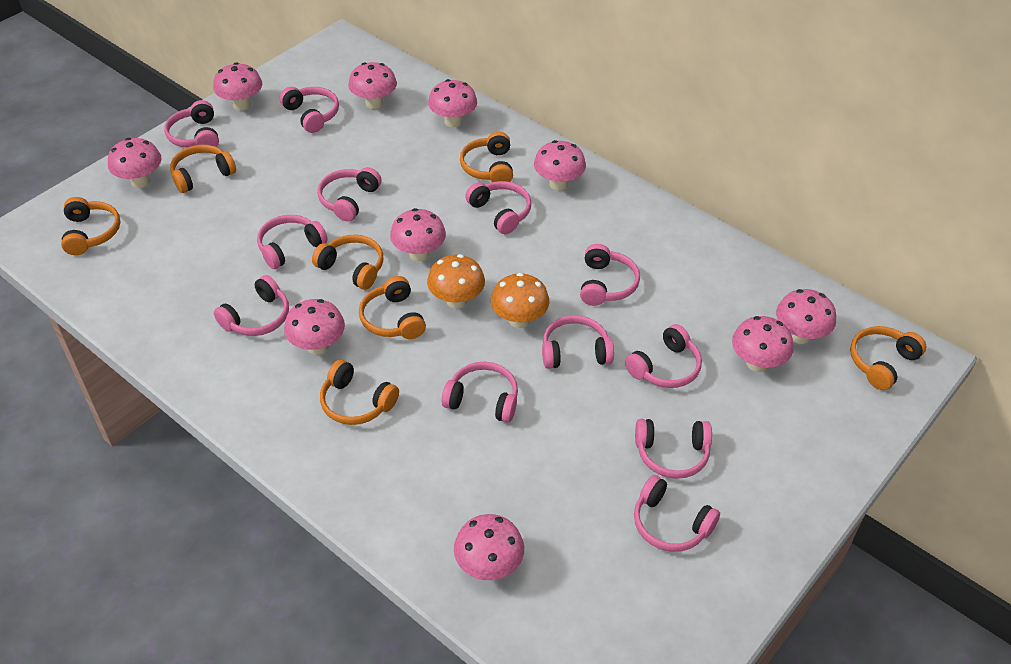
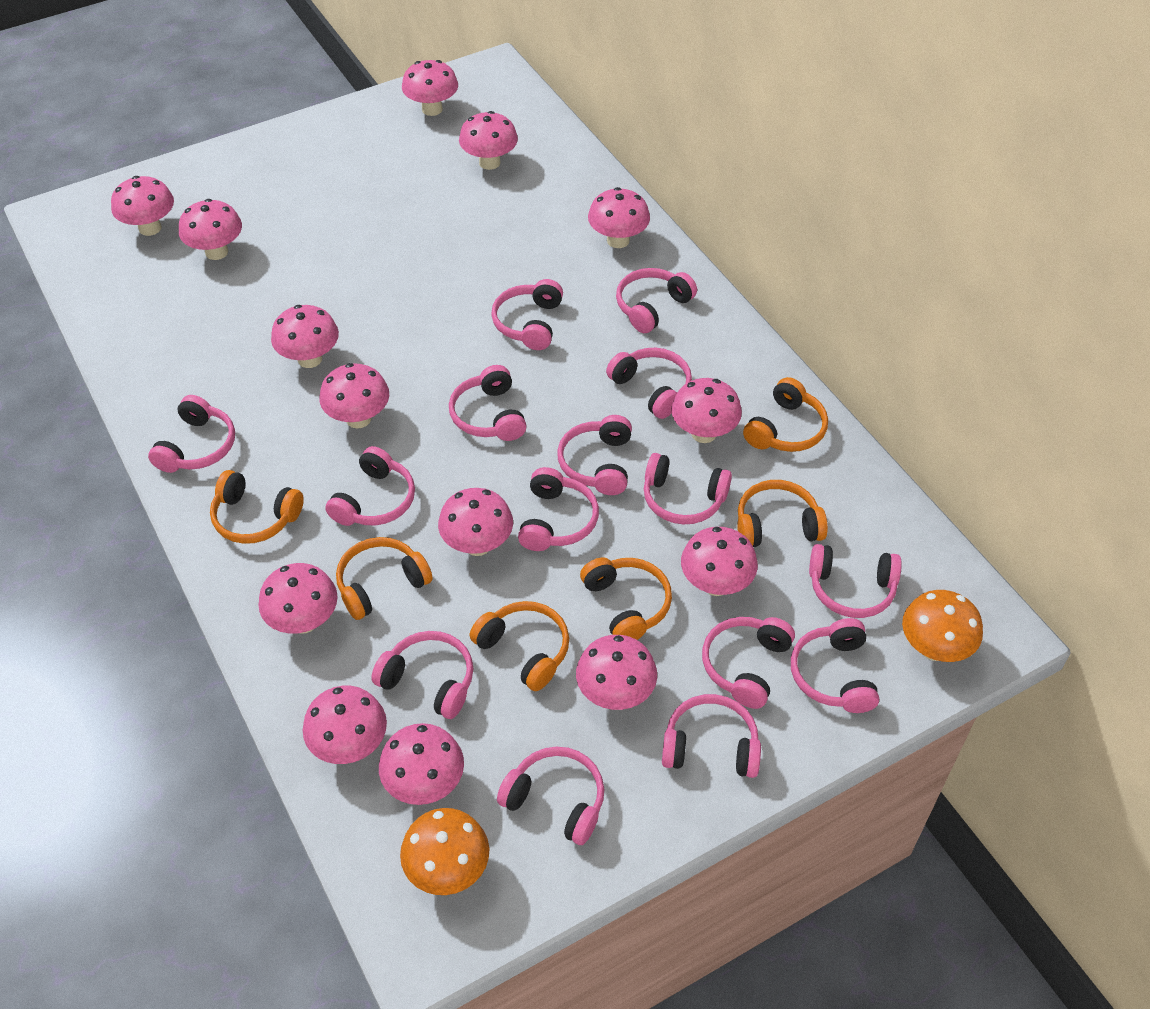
orange headphones: [61,197,121,255] [170,145,236,193] [312,235,383,290] [320,359,399,425] [359,276,426,339] [460,131,513,182] [850,326,926,390] = 7 -> [210,470,304,544] [336,537,433,620] [470,601,569,691] [580,557,672,640] [737,480,828,547] [743,377,828,452] = 6
pink headphones: [164,100,219,147] [214,275,289,336] [257,215,328,269] [280,87,339,133] [317,167,382,222] [442,362,518,423] [465,181,531,234] [542,315,614,369] [580,244,640,306] [625,324,702,388] [634,475,720,552] [635,419,712,479] = 12 -> [148,395,235,473] [325,446,415,526] [371,631,474,719] [449,365,527,441] [491,279,563,350] [497,747,604,845] [518,467,599,551] [557,415,632,495] [606,348,692,419] [616,268,697,333] [644,453,732,524] [662,694,761,778] [702,617,795,709] [791,618,879,713] [809,544,902,618] = 15
pink mushroom: [108,138,161,188] [213,62,262,111] [284,299,345,355] [348,62,397,109] [390,208,446,261] [428,79,477,127] [454,514,524,580] [534,140,586,191] [732,316,793,372] [776,289,836,344] = 10 -> [111,176,174,236] [179,199,242,260] [258,563,338,634] [271,305,339,368] [303,686,387,764] [319,363,389,429] [379,723,464,805] [402,60,458,116] [438,488,513,556] [459,111,518,170] [576,635,657,710] [588,187,650,248] [671,378,742,443] [681,527,758,596] = 14

